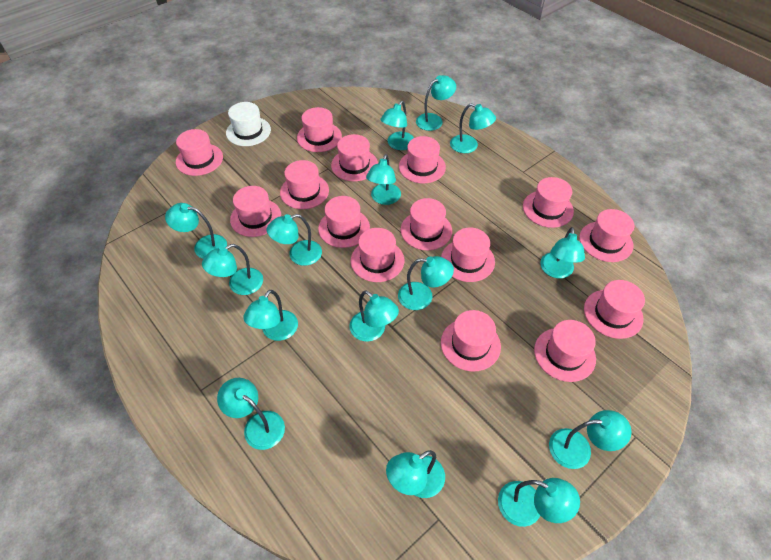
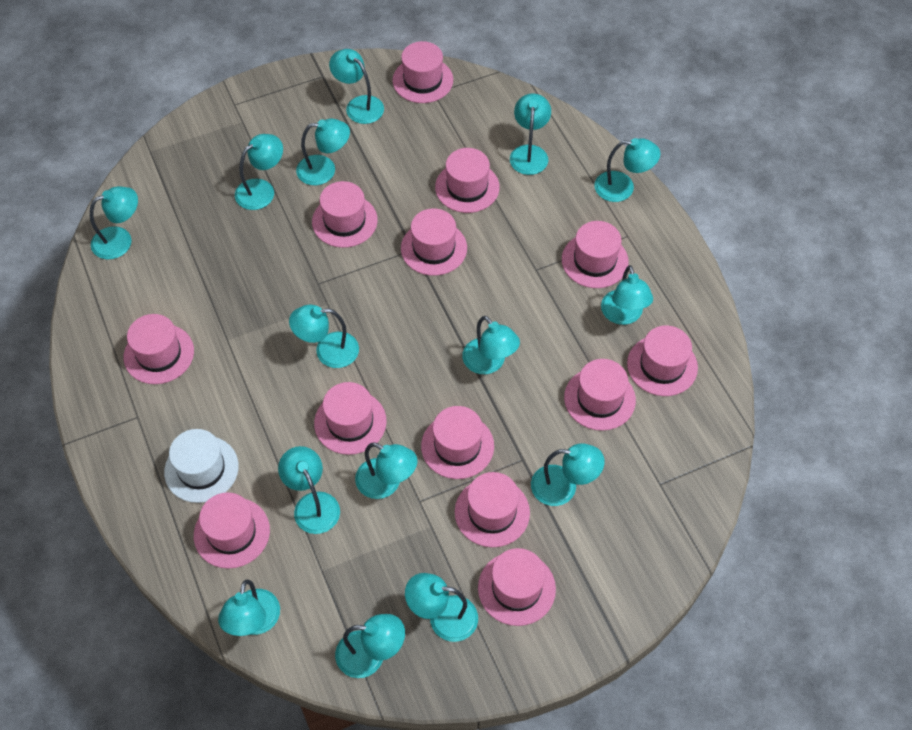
pink hat: [176,129,223,176] [230,186,281,237] [280,160,329,209] [297,107,342,152] [318,196,370,248] [331,134,378,181] [351,228,404,282] [399,136,446,183] [401,198,452,250] [441,228,495,282] [441,310,501,372] [523,177,574,228] [534,320,596,382] [579,209,634,262] [584,280,645,339] = 15 -> [124,314,194,384] [194,492,270,569] [312,181,378,248] [314,382,387,455] [392,41,453,103] [401,208,467,276] [421,406,494,479] [435,148,500,213] [455,472,530,547] [478,548,556,626] [562,221,629,288] [564,359,636,431] [627,325,698,396] = 13

